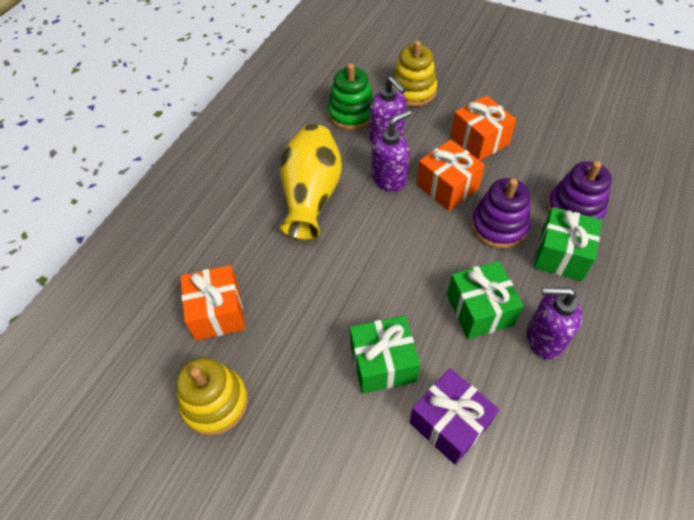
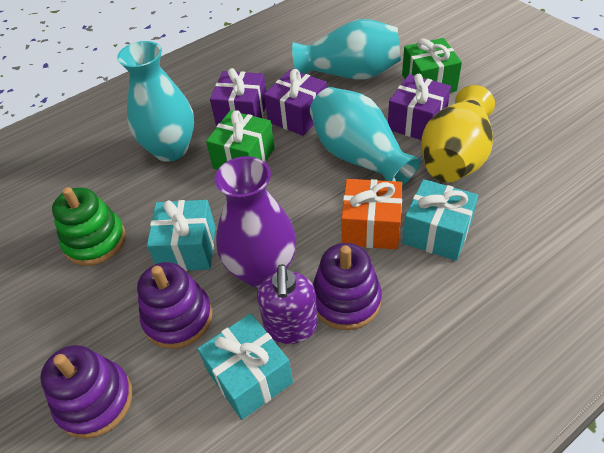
green gift: [350,316,420,394] [447,261,524,339] [534,207,602,281] = 3 -> [206,110,274,170] [402,38,462,93] = 2
orange gift: [180,265,245,341] [417,139,485,211] [451,95,517,161] = 3 -> [341,179,402,249] = 1
purple gift: [409,368,499,465] = 1 -> [210,68,266,126] [264,69,327,136] [388,74,451,140] = 3
purple soap dispenser: [370,76,406,143] [372,109,412,192] [527,287,582,359] = 3 -> [257,264,318,344] = 1
purple stacking toy: [471,178,530,249] [547,161,612,220] = 2 -> [40,345,132,439] [137,262,212,349] [313,243,382,330] = 3
purple vase: none = 0 -> [215,156,296,288] = 1
turquoise gift: none = 0 -> [147,200,215,271] [198,313,293,420] [402,179,478,261] = 3
turquoise vase: none = 0 -> [117,41,194,162] [292,19,401,79] [310,87,421,187] = 3
yellow stacking toy: [176,357,248,436] [392,40,437,107] = 2 -> none = 0

